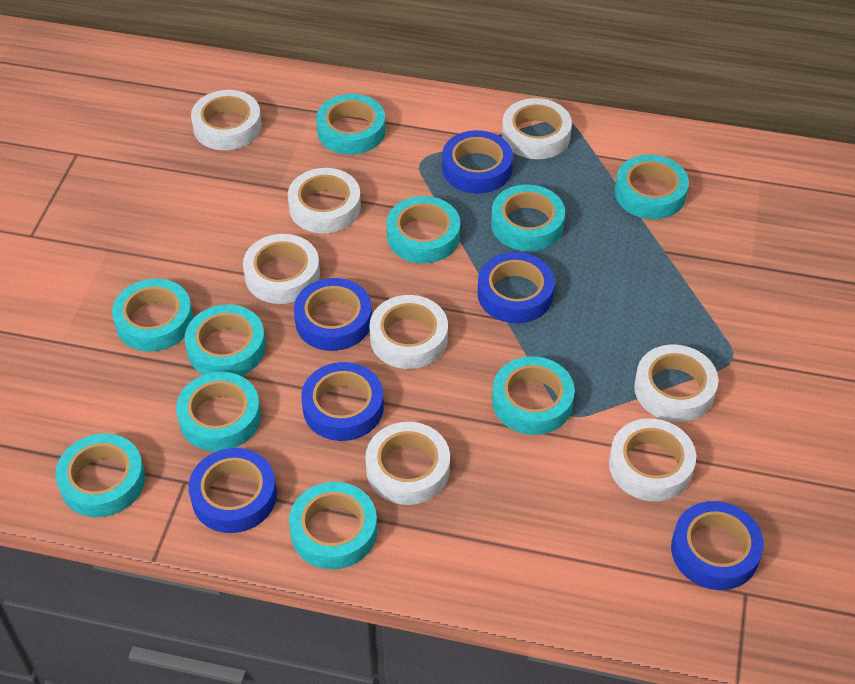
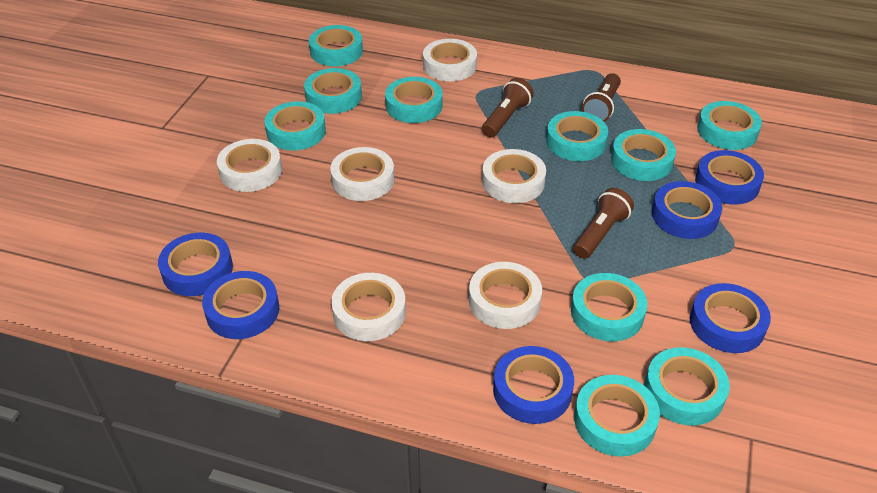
brown flashlight: none = 0 -> [482,78,534,137] [573,188,634,259] [582,73,621,122] = 3
white tape: [191,90,262,150] [243,234,320,304] [288,168,361,233] [365,422,450,505] [370,295,448,369] [502,98,572,159] [609,418,696,501] [634,345,718,422] = 8 -> [217,139,282,192] [330,147,394,201] [331,273,406,341] [423,39,477,81] [469,262,542,329] [482,149,546,203] = 6

